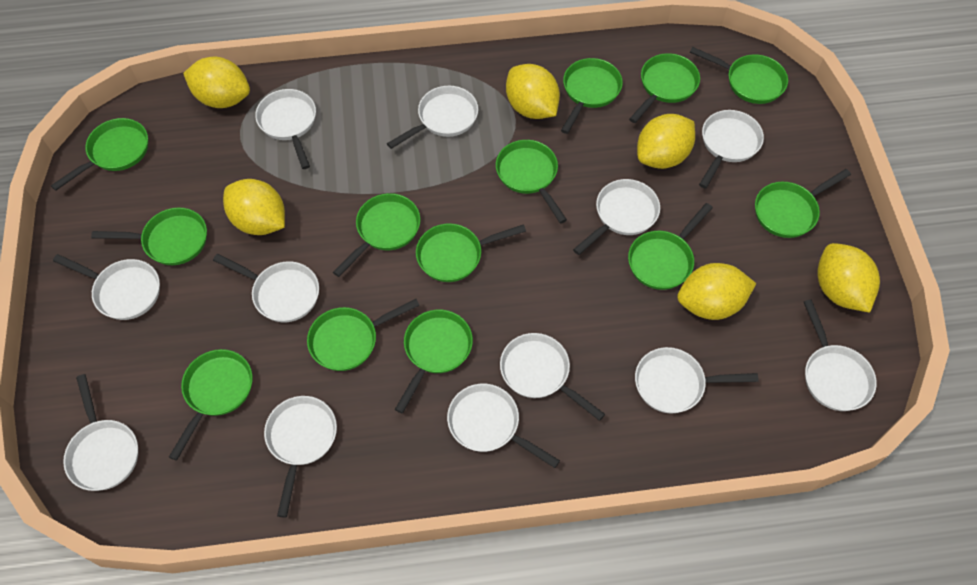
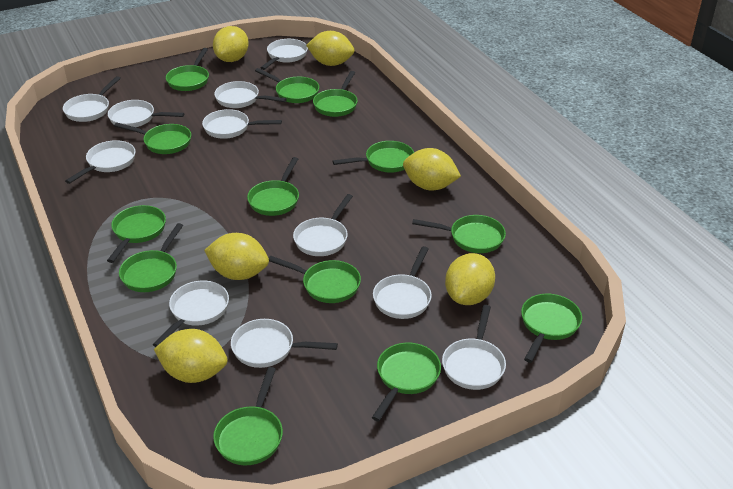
white pan: [53,254,160,320] [63,374,138,491] [213,254,319,322] [255,89,316,169] [264,396,337,518] [387,86,478,149] [447,384,560,468] [500,333,605,421] [573,179,660,255] [635,347,759,414] [699,110,764,189] [804,300,877,411] = 12 -> [63,76,121,122] [65,140,136,184] [108,100,184,127] [153,281,229,347] [202,109,282,139] [214,81,287,108] [231,319,338,368] [260,39,308,70] [293,194,353,256] [373,246,432,319] [442,305,506,390] = 11

